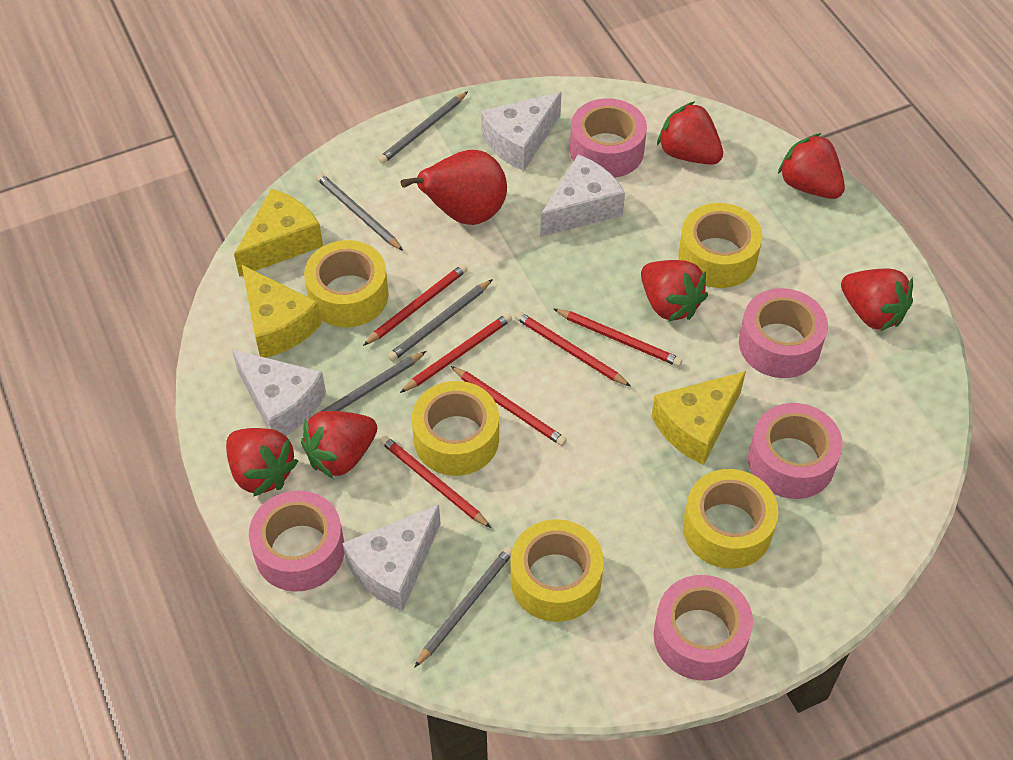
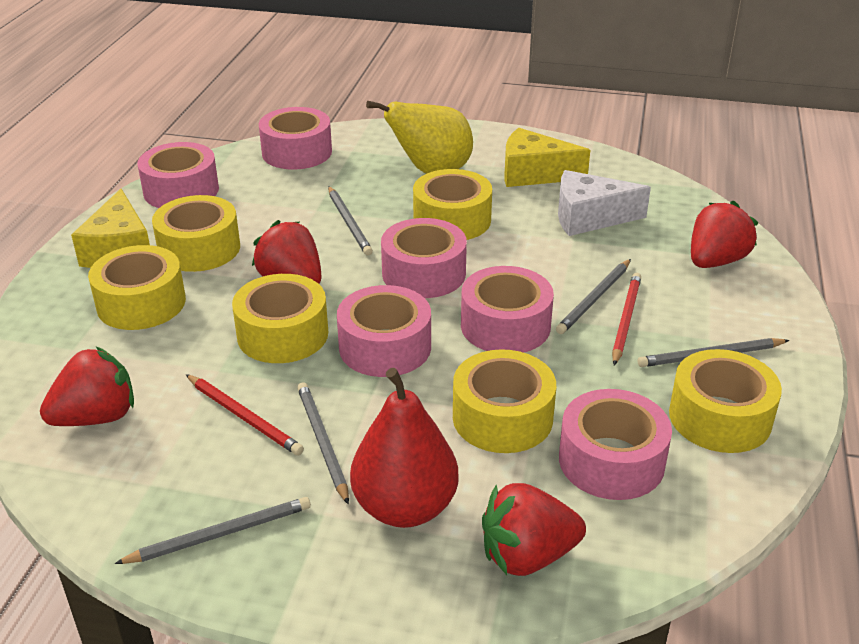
pink tape: [249,490,344,592] [570,98,647,178] [654,575,753,681] [739,288,828,378] [748,403,843,499] = 5 -> [137,142,219,208] [259,107,332,169] [337,285,431,377] [381,218,467,298] [461,266,554,353] [559,389,672,500] = 6
red pencil: [363,264,468,346] [380,435,491,528] [400,313,512,393] [451,366,567,446] [514,311,630,386] [554,309,682,367] = 6 -> [186,374,304,456] [612,273,641,365] = 2
red strawberry: [226,428,298,497] [301,411,377,479] [641,260,708,322] [657,101,723,165] [778,133,845,199] [841,269,913,331] = 6 -> [40,347,134,426] [252,220,322,284] [482,483,586,576] [691,201,758,268] = 4
white cheese: [232,349,326,436] [343,505,441,611] [481,92,561,171] [540,154,625,237] = 4 -> [558,170,651,236] = 1
yellow cheese: [234,189,323,277] [242,265,322,358] [652,371,746,465] = 3 -> [71,189,150,268] [504,128,590,187] = 2
yellow pear: none = 0 -> [366,101,473,174] = 1
yellow tape: [304,240,389,327] [412,381,499,476] [511,519,604,622] [678,203,762,288] [683,469,779,569] = 5 -> [88,245,186,330] [152,195,240,272] [232,274,328,363] [413,169,492,240] [453,349,556,453] [669,349,782,453] = 6

